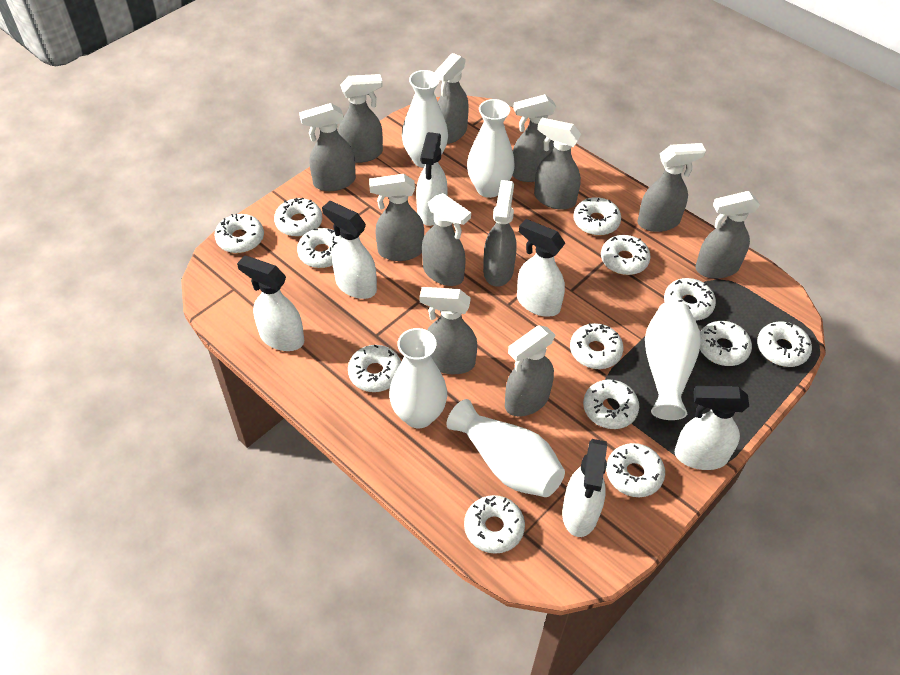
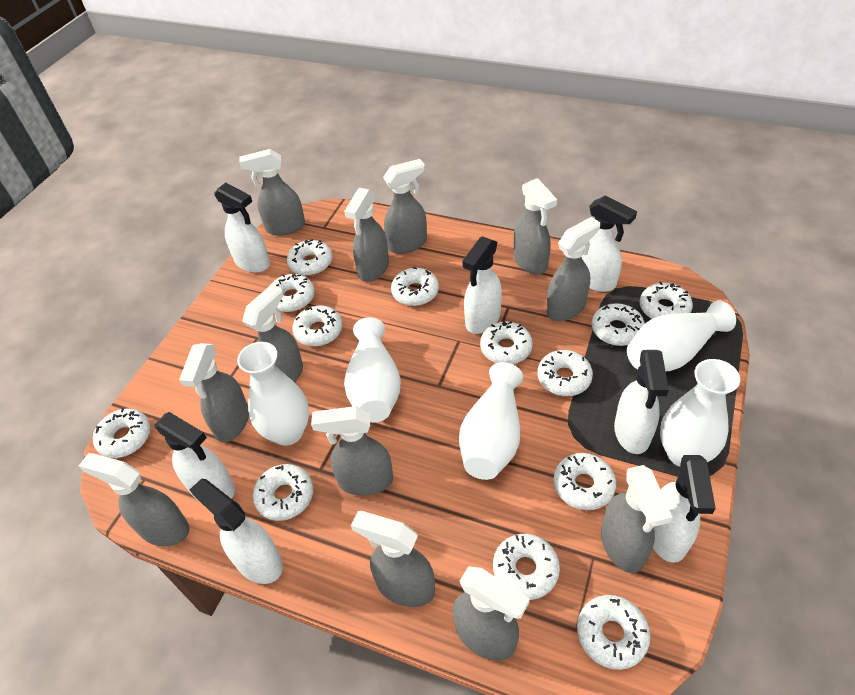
white spray bottle: [237,255,304,351] [322,201,377,299] [416,132,448,226] [517,219,565,317] [562,439,607,537] [675,386,749,470] = 6 -> [154,412,235,501] [190,478,283,584] [214,183,270,273] [462,236,502,334] [582,196,637,292] [614,350,669,454] [653,455,716,563] = 7

